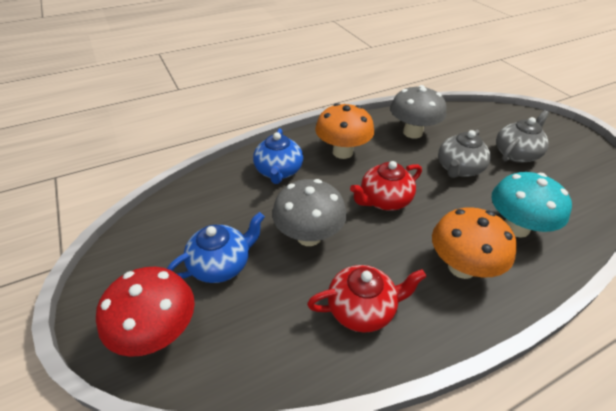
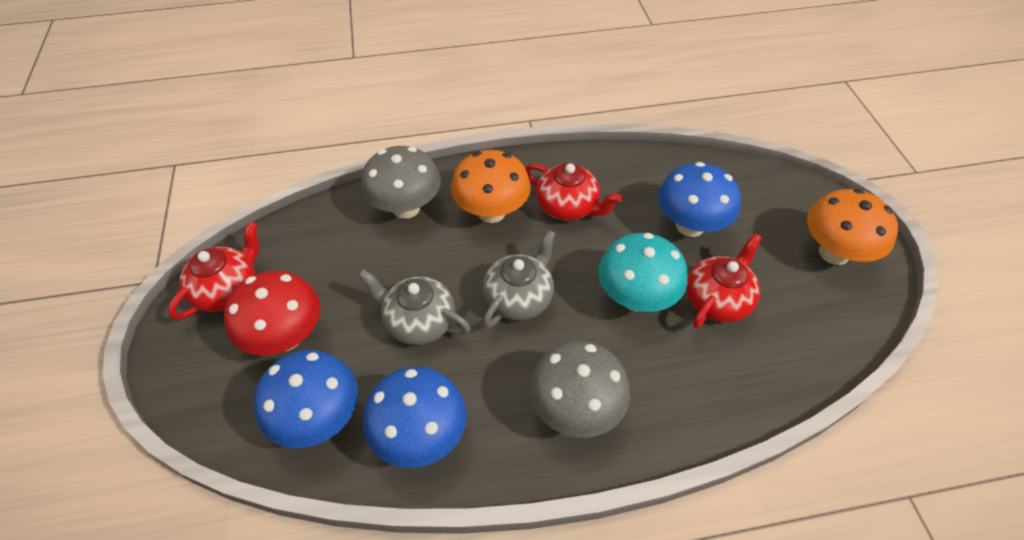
blue mushroom: none = 0 -> [254,350,358,448] [363,367,467,468] [658,162,741,237] = 3
blue teapot: [167,212,265,283] [253,128,303,184] = 2 -> none = 0
red teapot: [307,265,426,333] [350,161,422,211] = 2 -> [168,222,259,320] [525,163,622,221] [686,233,762,328] = 3

